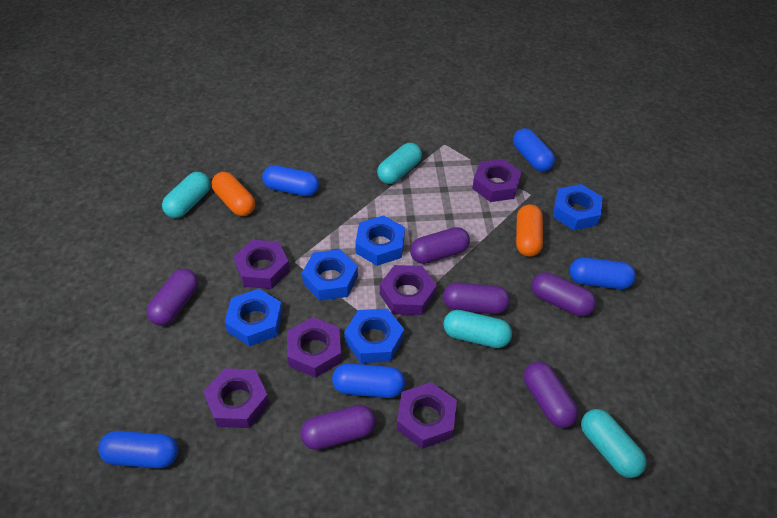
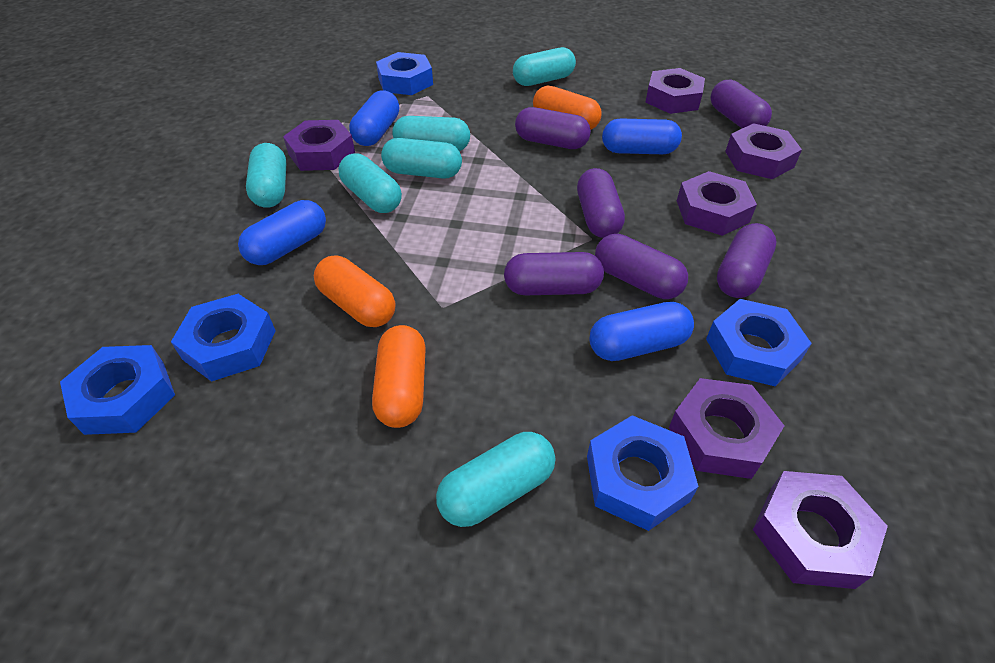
blue capsule: [98,431,178,469] [262,165,319,196] [332,363,405,398] [513,128,555,172] [569,257,636,289] = 5 -> [238,200,326,265] [349,91,399,146] [589,302,694,361] [602,118,682,154] = 4
orange capsule: [212,172,255,216] [516,204,543,257] = 2 -> [314,256,395,327] [372,325,426,428] [533,85,602,130] = 3
turquoise capsule: [162,172,211,218] [377,143,422,184] [444,310,512,348] [581,409,647,478] = 4 -> [246,143,286,208] [338,153,402,213] [381,138,462,179] [392,116,470,151] [436,432,555,527] [513,47,576,86] = 6

